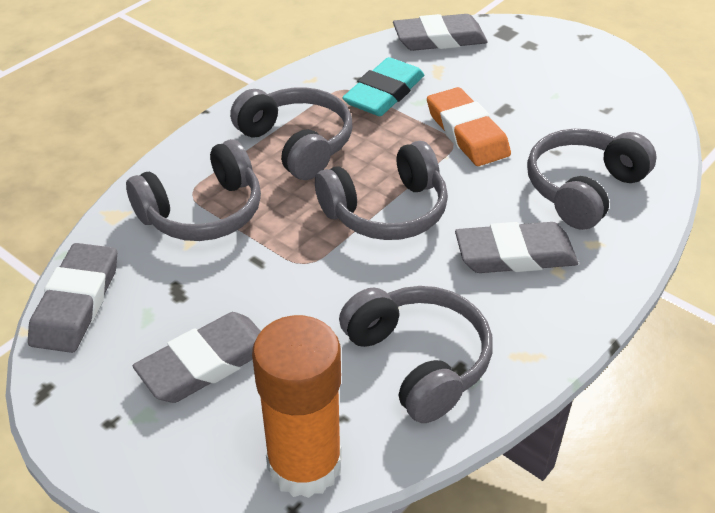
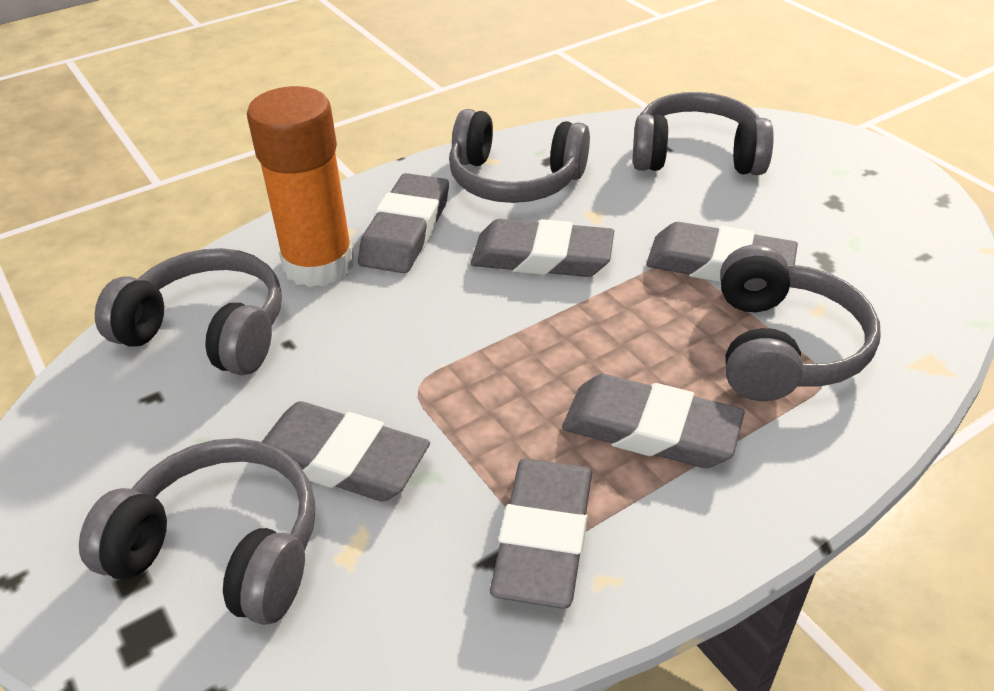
grey eraser: [28,243,117,353] [133,312,261,403] [393,14,488,51] [455,222,578,273] = 4 -> [262,401,430,501] [358,173,449,273] [471,219,614,277] [490,459,592,609] [562,374,745,468] [646,222,798,282] = 6
orange eraser: [427,87,511,166] = 1 -> none = 0
turquoise eraser: [342,57,424,116] = 1 -> none = 0

